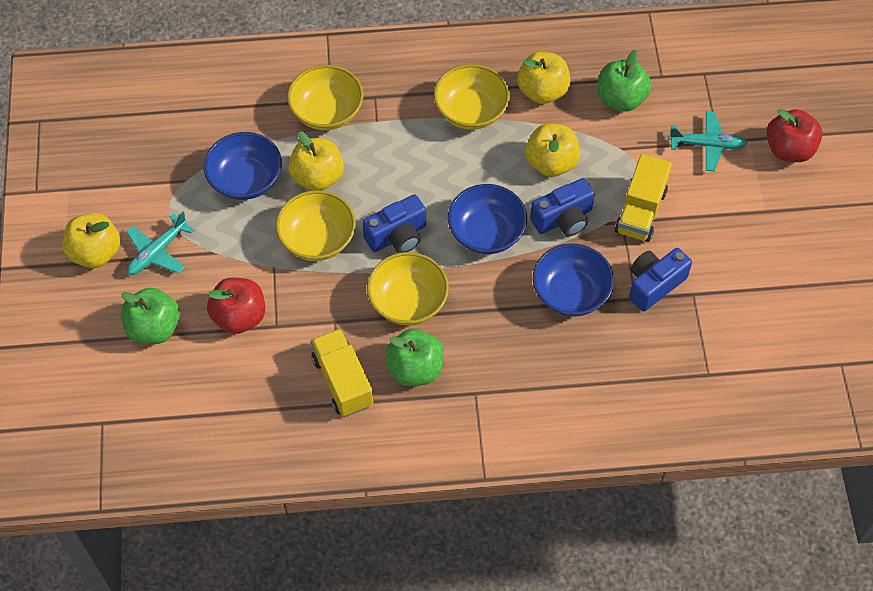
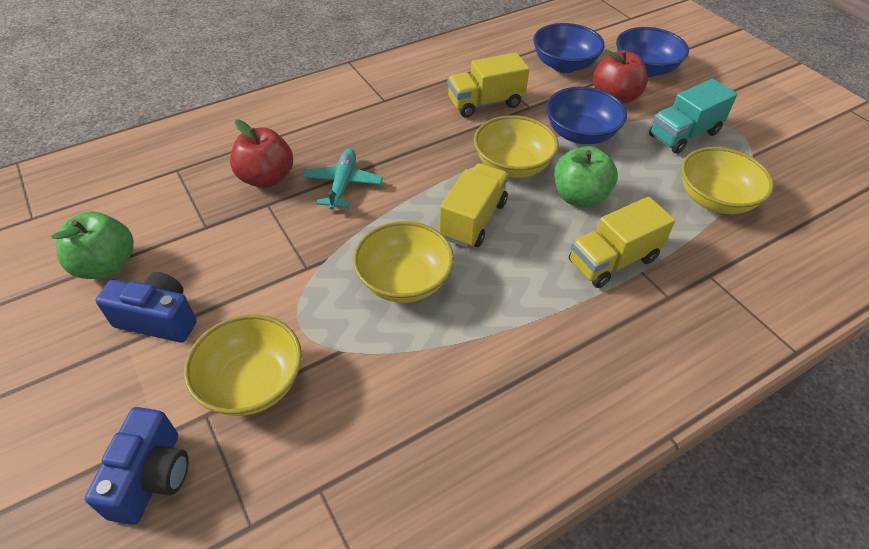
blue camera: [362,194,426,253] [530,178,595,236] [629,248,692,312] = 3 -> [85,407,189,525] [96,272,197,343] = 2
green apple: [121,288,180,344] [385,329,444,386] [598,50,651,111] = 3 -> [52,211,134,279] [554,146,618,208] = 2
turquoise plane: [126,211,194,275] [668,111,748,171] = 2 -> [303,149,383,210] = 1
turquoise truck: none = 0 -> [649,79,737,154] = 1
yellow apple: [63,213,120,268] [288,131,344,191] [517,52,571,104] [525,124,580,177] = 4 -> none = 0
yellow truck: [311,329,373,417] [615,154,672,242] = 2 -> [439,163,509,248] [447,53,529,118] [569,197,675,288] = 3

